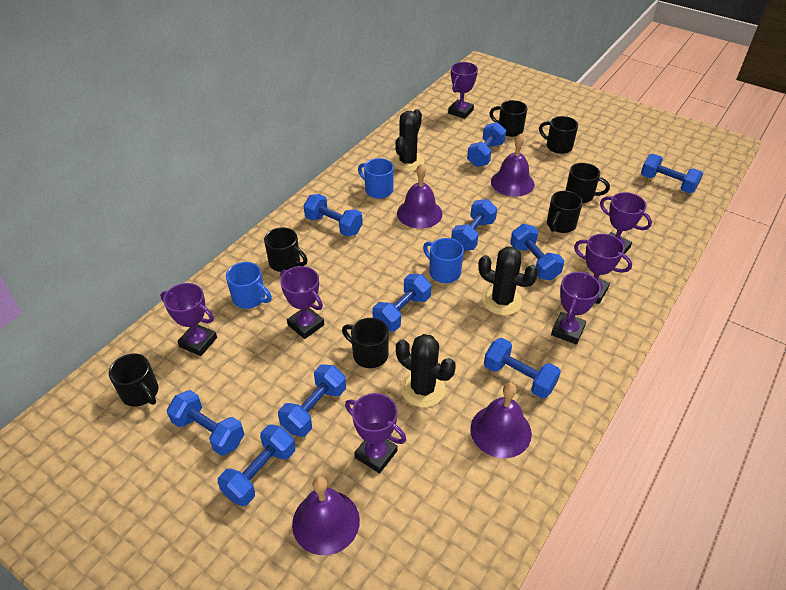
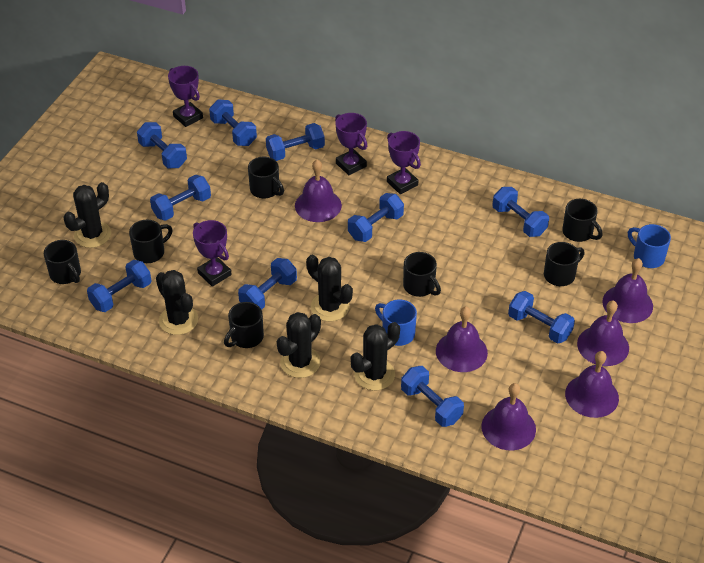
black cactus: [392,109,424,171] [396,334,456,407] [478,246,538,315] = 3 -> [64,182,111,248] [156,270,198,335] [277,312,321,378] [306,255,353,321] [350,322,400,390] = 5
blue mug: [226,262,272,309] [358,158,394,199] [423,238,464,283] = 3 -> [375,299,417,346] [628,224,671,268] = 2
purple bell: [292,476,360,555] [397,164,442,229] [470,383,532,458] [491,133,535,197] = 4 -> [295,160,342,222] [436,306,488,372] [481,383,536,450] [565,351,619,418] [577,300,629,366] [602,258,653,323] = 6
purple trophy: [160,283,217,356] [280,266,325,339] [345,393,406,473] [448,62,478,119] [551,272,601,345] [574,234,632,304] [600,192,652,254] = 7 -> [168,66,203,127] [193,220,232,287] [335,113,367,175] [387,131,421,194] = 4

